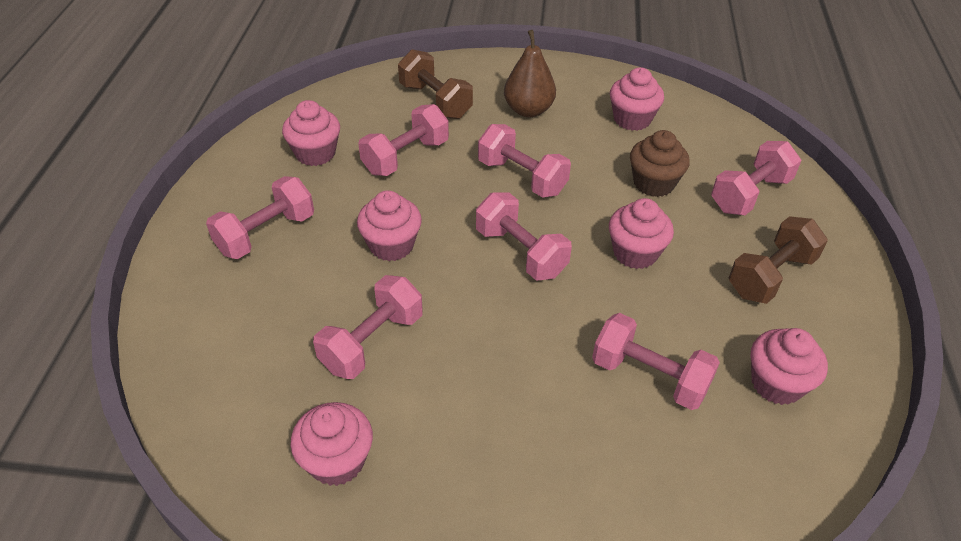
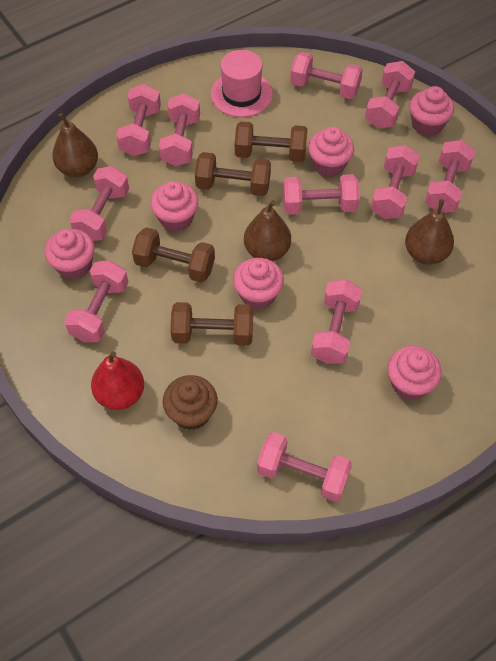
brown dumbbell: [398,49,473,119] [729,216,828,304] = 2 -> [132,227,215,283] [170,302,253,346] [195,152,271,196] [235,121,308,162] = 4
brown pear: [504,30,556,117] = 1 -> [52,113,98,177] [244,200,291,261] [405,199,454,265] = 3
pink dumbbell: [206,176,314,259] [313,275,423,379] [358,104,449,176] [476,192,572,281] [478,124,571,198] [592,313,720,410] [711,141,802,215] = 7 -> [64,260,129,342] [69,166,129,241] [116,84,161,156] [159,93,200,166] [257,432,352,502] [283,174,359,215] [290,52,363,99] [311,279,362,364] [365,61,415,128] [371,145,420,219] [425,140,475,213] = 11
pink hat: none = 0 -> [211,50,273,117] = 1
red pear: none = 0 -> [91,351,144,410] = 1

